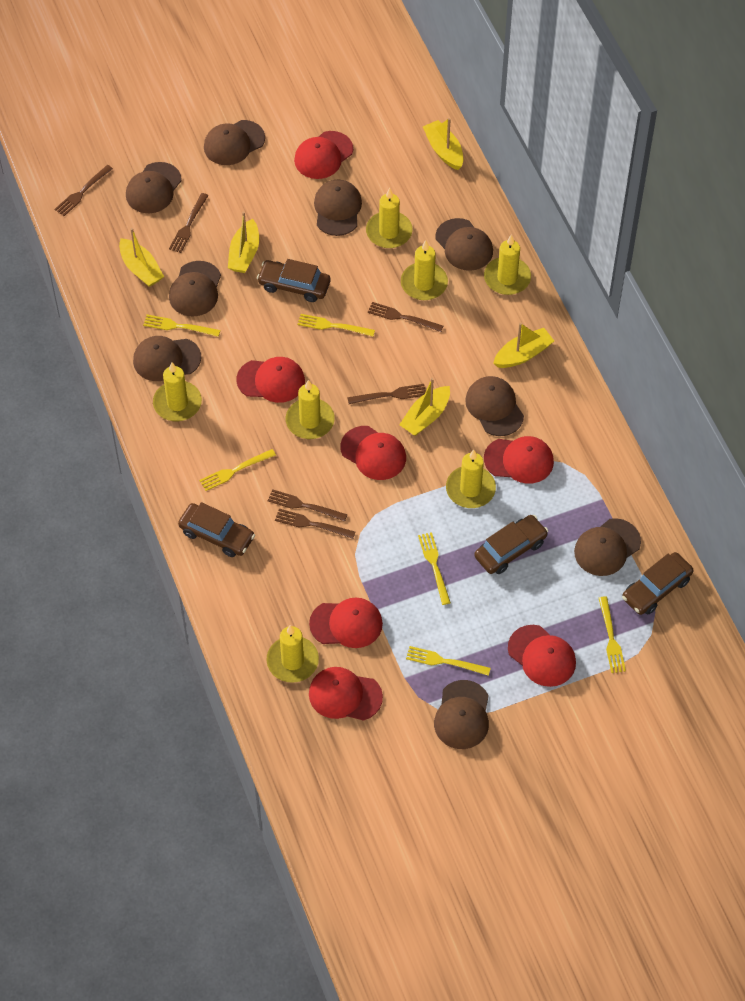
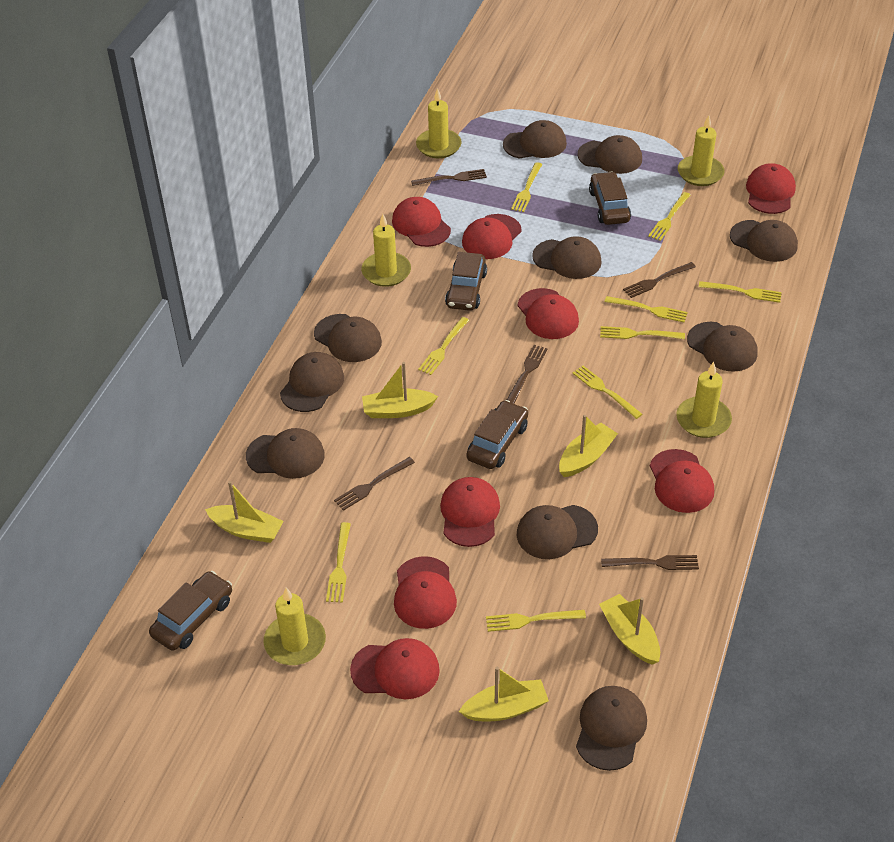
brown cap: [126,162,182,213] [133,336,201,381] [169,261,221,317] [204,120,265,165] [314,179,362,236] [434,680,489,749] [435,218,493,271] [465,376,524,436] [574,518,641,576] = 9 -> [246,428,325,479] [280,352,344,412] [314,314,382,362] [503,120,567,159] [517,505,598,559] [532,236,602,279] [576,686,647,771] [577,135,642,174] [687,322,758,372] [730,220,798,262] = 10
brown fork: [54,165,113,216] [169,193,209,253] [268,489,348,522] [275,509,355,539] [347,384,426,404] [368,302,443,332] = 6 -> [334,457,415,511] [411,169,487,186] [507,345,548,404] [601,555,699,570] [623,262,696,298] = 5
red cap: [236,357,305,403] [294,131,353,179] [309,597,383,648] [309,667,383,721] [340,426,406,480] [484,436,554,484] [508,625,576,687] = 7 -> [350,638,440,699] [392,197,451,247] [394,556,457,629] [440,477,500,547] [462,214,522,259] [518,288,579,339] [650,449,714,513] [746,163,796,214] = 8
yellow candle: [153,362,202,421] [266,625,319,683] [286,380,335,439] [366,188,413,248] [401,240,448,300] [446,450,496,508] [484,235,531,295] = 7 -> [263,587,326,665] [361,214,411,287] [416,88,461,158] [676,362,732,438] [678,115,724,186] = 5
yellow fork: [143,314,220,337] [199,449,276,491] [298,314,375,337] [406,646,491,676] [418,532,451,605] [599,596,626,673] = 6 -> [326,522,351,603] [418,317,469,375] [486,610,586,632] [511,162,542,212] [572,366,642,419] [600,326,685,339] [605,296,688,322] [648,192,690,241] [699,281,782,303] = 9

